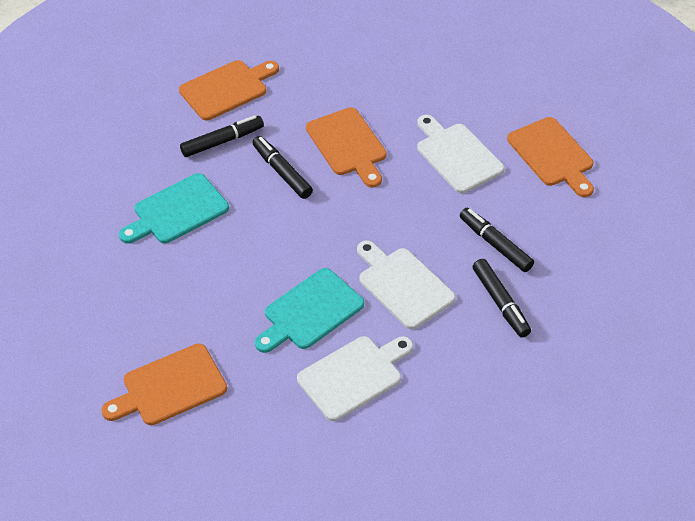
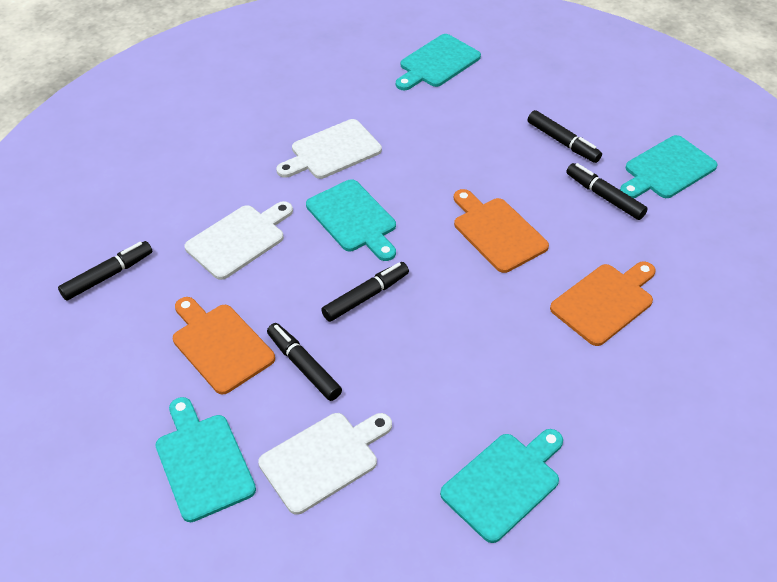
black marker: [180,115,264,157] [253,136,313,199] [460,208,534,272] [473,259,531,338] = 4 -> [58,241,153,301] [267,323,342,401] [321,262,409,322] [528,110,602,163] [566,163,648,220] = 5
orange cutting board: [101,344,227,425] [179,60,279,120] [306,107,387,188] [507,117,594,197] = 4 -> [173,297,275,394] [454,189,549,273] [550,261,656,346] = 3
turquoise cutting board: [119,173,229,244] [255,268,364,353] = 2 -> [155,397,256,522] [306,179,396,261] [396,34,481,91] [440,429,563,543] [620,135,718,198] = 5

